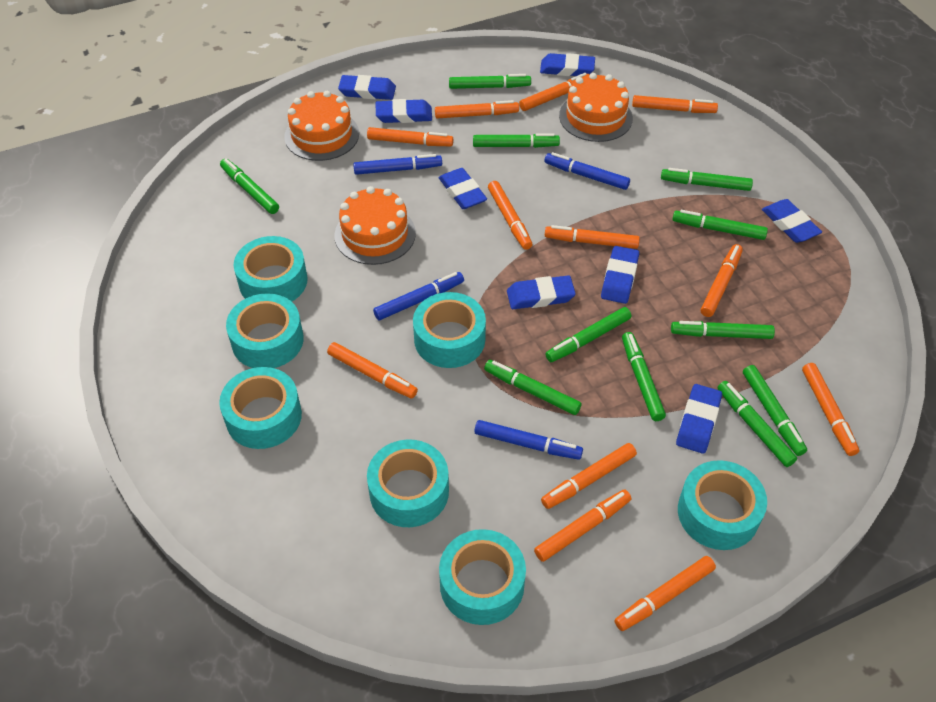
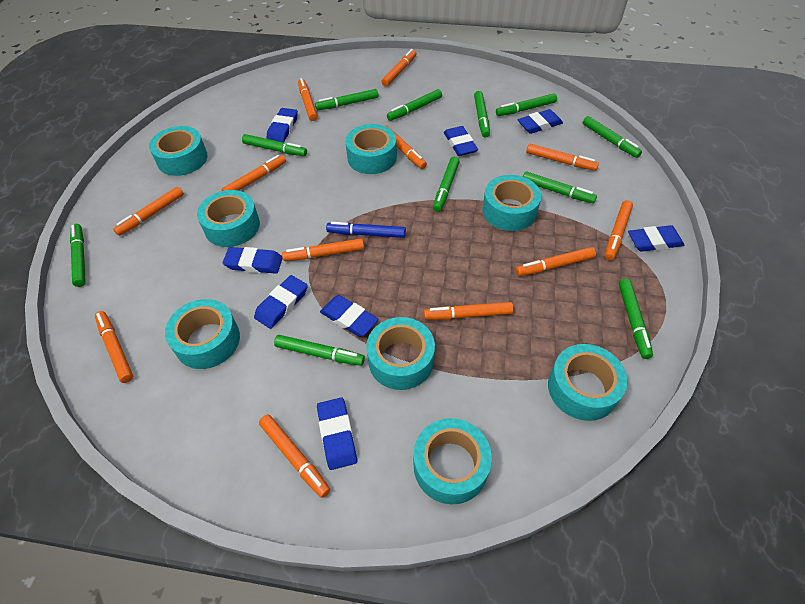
blue marker: [353,154,442,175] [373,272,464,320] [474,420,583,460] [544,152,630,190] = 4 -> [326,222,406,238] = 1
orange cake: [284,91,359,161] [334,186,416,265] [559,73,633,142] = 3 -> none = 0
turquoise tape: [219,367,302,449] [226,293,304,368] [234,236,307,302] [367,439,449,527] [413,292,486,368] [439,529,526,625] [678,460,767,550] = 7 -> [149,126,208,176] [165,299,240,369] [197,190,260,247] [345,124,397,174] [366,317,435,390] [414,418,492,505] [482,175,541,231] [548,344,628,421] = 8

